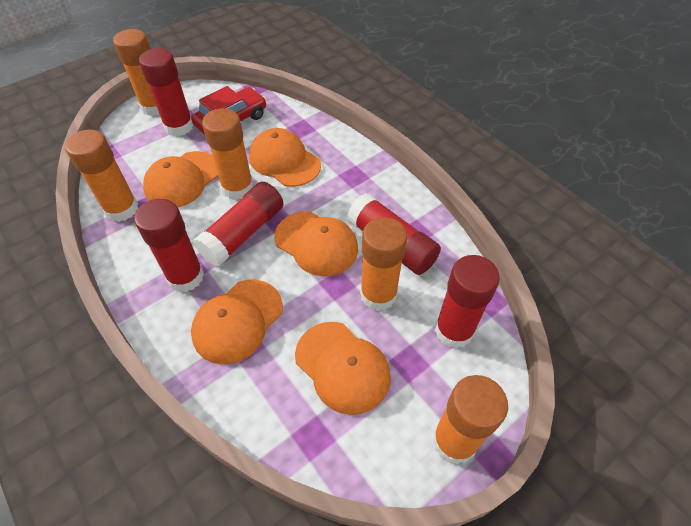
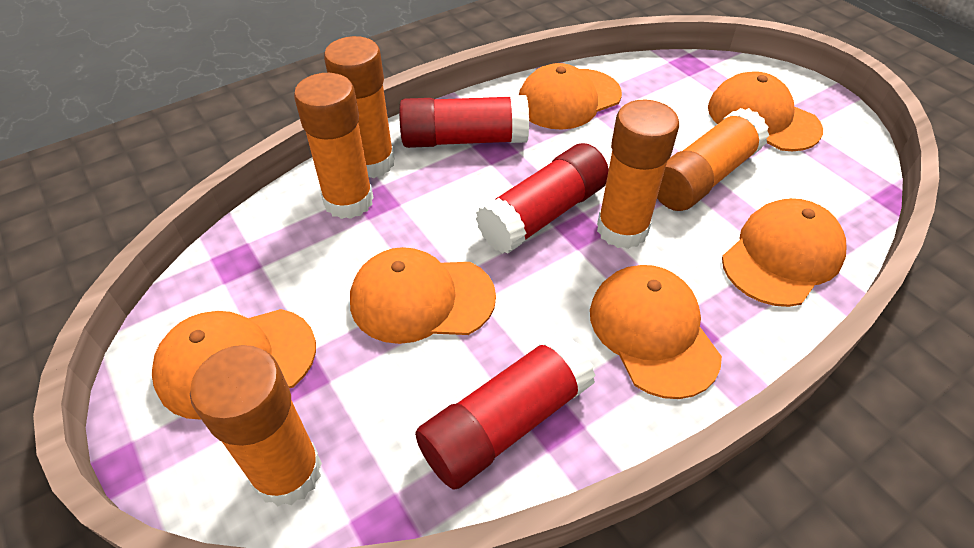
orange cap: [143,151,218,207] [191,280,283,364] [249,128,321,187] [274,211,358,276] [295,322,391,415] = 5 -> [152,309,316,420] [350,247,496,344] [519,63,622,129] [590,265,722,399] [708,71,823,151] [722,198,846,307] = 6
red car: [191,86,266,135] = 1 -> none = 0
red glue stick: [134,199,204,292] [139,48,194,136] [193,182,284,267] [347,193,441,275] [435,255,500,348] = 5 -> [399,95,529,148] [415,332,596,490] [476,143,609,254] = 3

